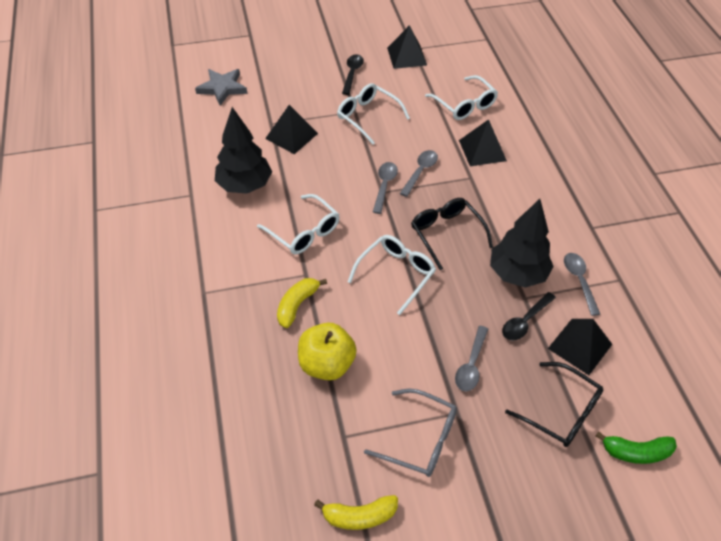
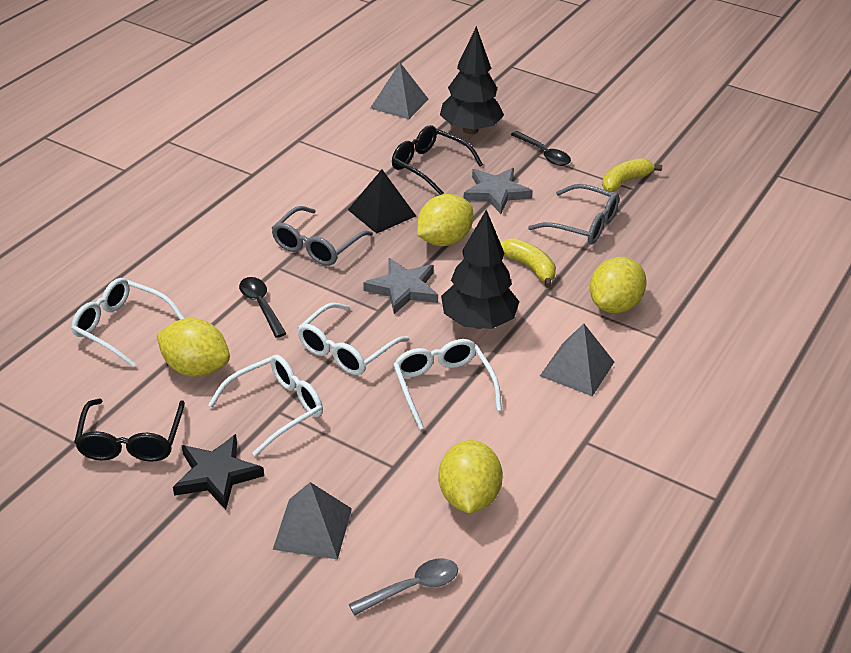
black pyramid: [265,105,318,154] [387,25,427,69] [459,119,507,166] [548,319,612,375] = 4 -> [348,170,416,234] = 1
black star: none = 0 -> [173,434,264,510] = 1
green banana: [596,431,677,464] = 1 -> none = 0
grey glasses: [364,389,457,477] = 1 -> [272,206,373,266] [528,184,620,245] = 2
grey pyramid: none = 0 -> [273,482,352,559] [370,63,429,119] [540,324,614,396] = 3
grey spoon: [373,162,398,214] [400,150,438,197] [455,326,488,391] [564,253,600,316] = 4 -> [349,558,458,616] = 1
grey star: [195,69,247,106] = 1 -> [364,258,438,314] [464,168,533,214] = 2
yellow apple: [298,323,357,380] = 1 -> none = 0
yellow lemon: none = 0 -> [157,318,230,376] [417,194,473,246] [438,440,503,513] [590,257,647,313] = 4

